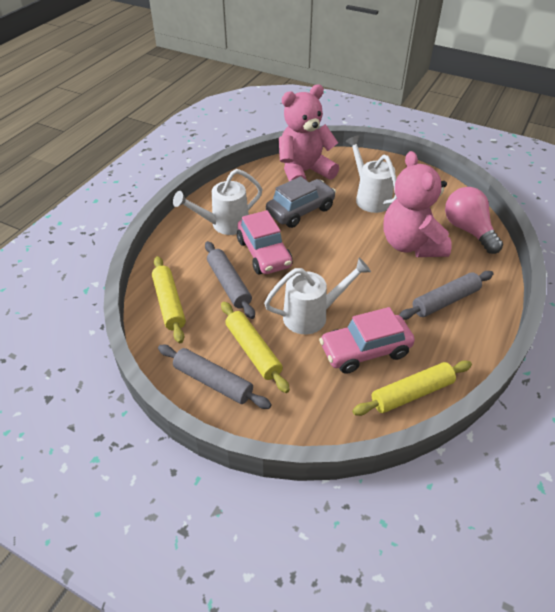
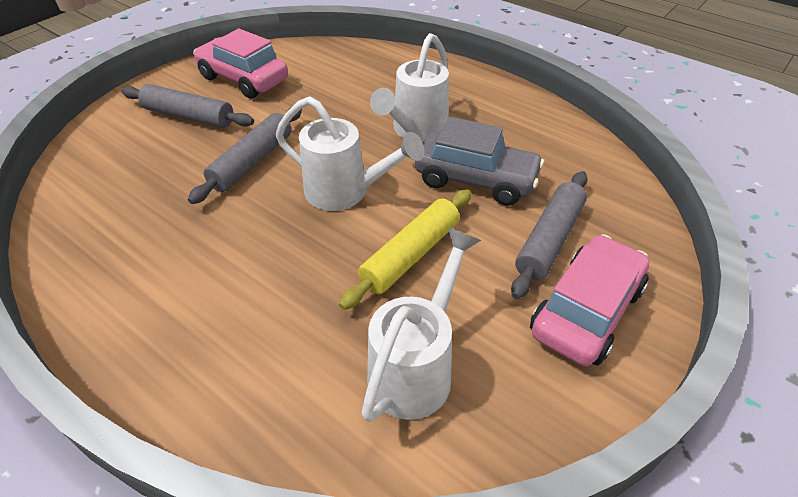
pink light bulb: [445,187,503,254] = 1 -> none = 0
pink teddy bear: [279,84,339,181] [383,151,452,257] = 2 -> none = 0
yellow rolling pin: [152,256,186,343] [221,302,290,393] [352,360,472,416] = 3 -> [339,189,471,310] = 1

